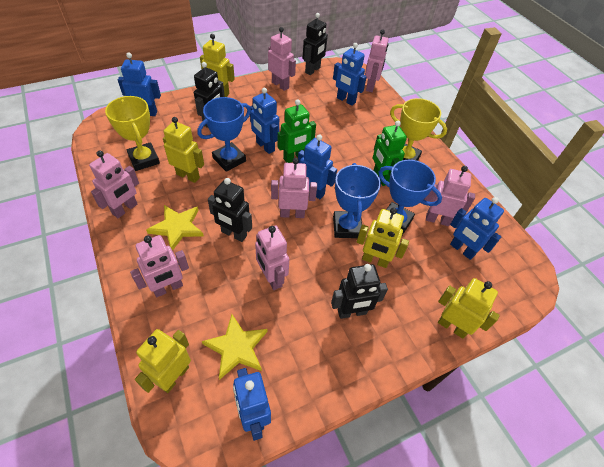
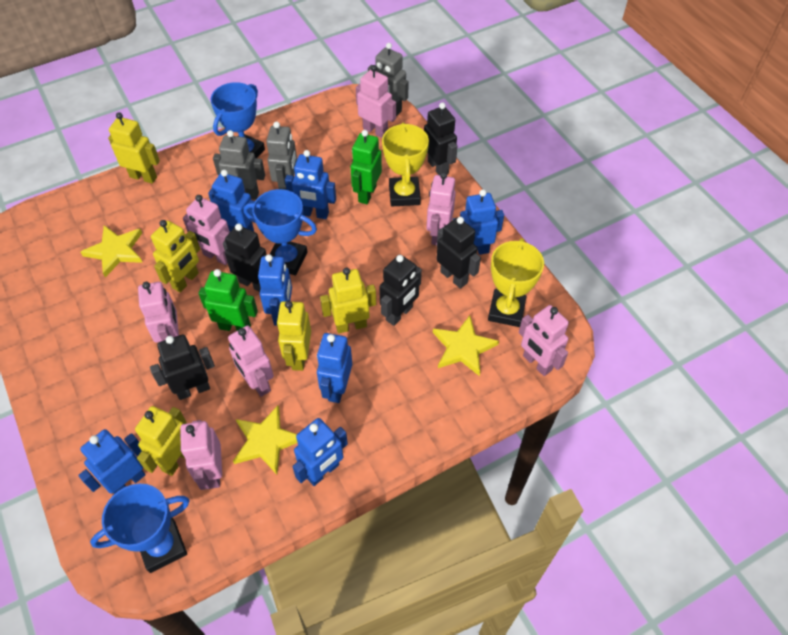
black robot: [194,62,225,128] [208,178,252,242] [303,13,328,75] [331,264,388,319] = 4 -> [150,334,215,400] [223,224,267,292] [380,254,422,326] [424,103,457,175] [436,217,481,289] = 5
blue robot: [118,52,161,116] [233,368,271,441] [250,88,279,154] [298,134,337,199] [333,43,367,106] [450,197,504,260] = 6 -> [78,429,146,494] [208,170,255,232] [258,254,292,326] [285,150,336,219] [292,418,348,486] [317,333,352,403] [452,189,504,255] = 7
grey robot: none = 0 -> [213,130,265,200] [266,121,297,190] [368,43,409,116] = 3
yellow star: [146,205,204,251] [202,314,267,380] = 2 -> [81,225,143,277] [233,406,298,475] [433,315,499,376] = 3

